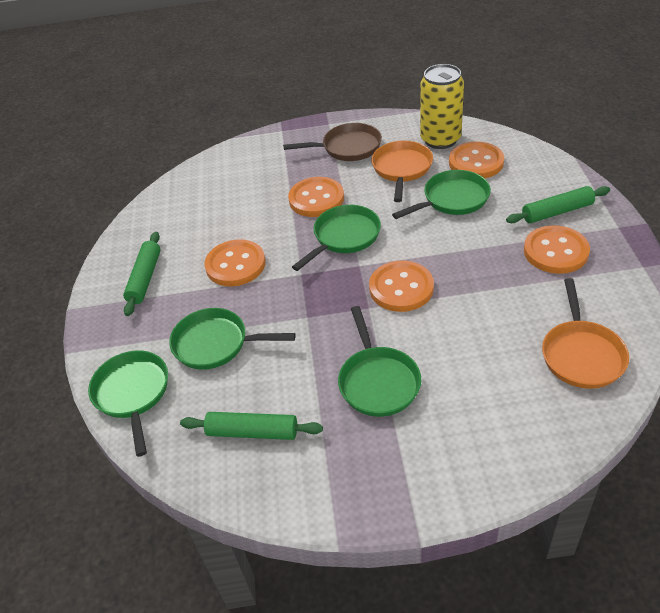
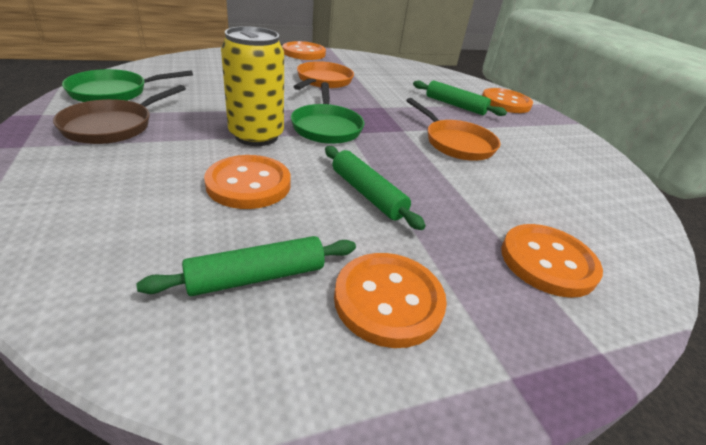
green pan: [88,350,168,457] [169,308,296,370] [292,205,381,271] [338,306,421,417] [392,170,491,219] = 5 -> [62,69,193,102] [291,82,364,144] = 2

